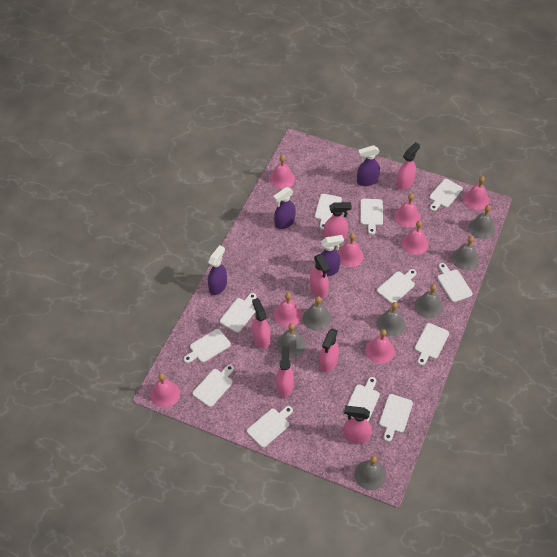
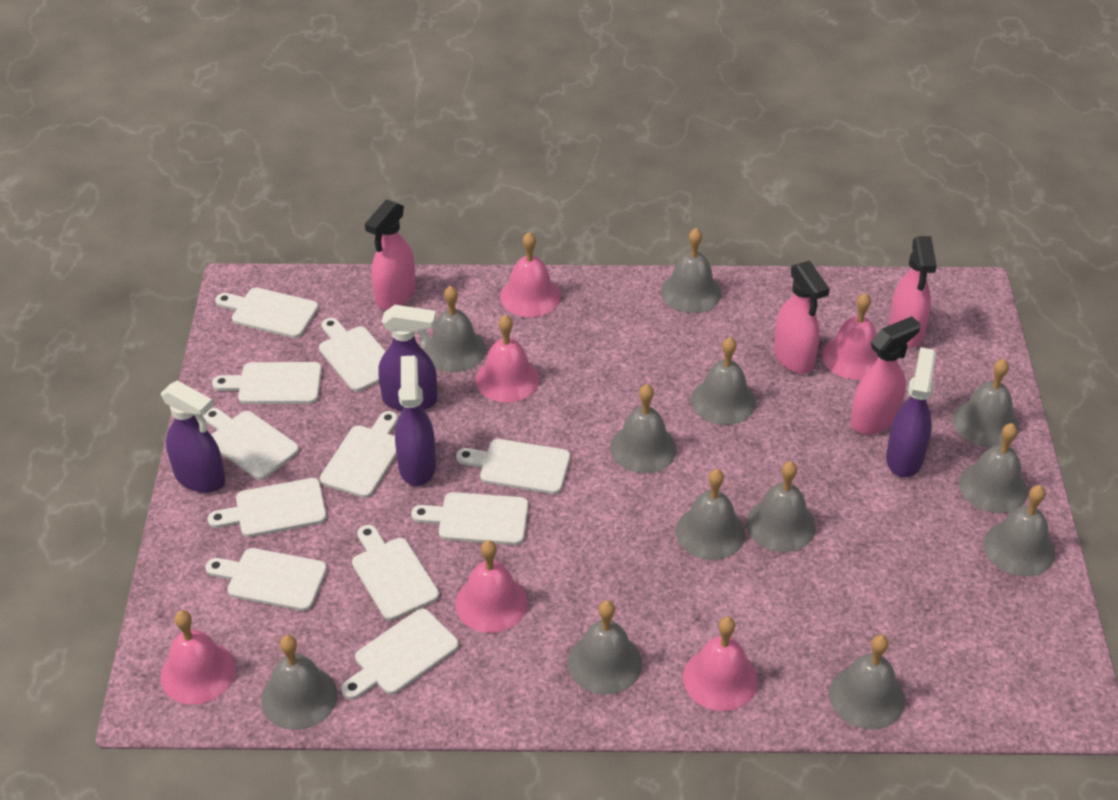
grey bell: [277,323,306,358] [303,296,331,331] [354,456,386,490] [377,302,405,336] [415,284,443,318] [451,236,479,270] [468,205,495,239] = 7 -> [261,635,337,730] [423,286,486,372] [568,600,642,694] [610,384,677,473] [661,228,721,313] [676,469,745,560] [691,337,756,425] [746,461,816,552] [829,635,905,730] [953,359,1019,447] [959,423,1028,513] [984,485,1055,577] = 12
pink bell: [150,373,180,408] [270,155,295,189] [274,293,302,327] [337,233,364,267] [366,329,395,364] [394,193,421,228] [401,221,429,255] [463,176,489,210] = 8 -> [160,610,236,704] [455,540,527,633] [476,315,539,402] [500,232,561,317] [683,617,758,711] [822,293,878,380] = 6
pink spray bottle: [252,298,270,349] [276,346,294,397] [310,254,330,298] [320,329,339,373] [324,202,352,240] [343,406,372,444] [396,142,420,190] = 7 -> [365,200,416,310] [774,261,830,374] [850,316,921,434] [888,236,937,348] = 4
white cutting board: [184,329,231,363] [192,364,234,407] [220,293,257,333] [247,406,293,448] [315,194,342,230] [345,377,380,421] [360,199,383,235] [377,269,417,304] [379,394,413,442] [415,323,449,366] [429,179,463,211] [437,263,473,303] = 12 -> [203,408,299,480] [205,548,327,611] [208,478,326,537] [212,362,322,404] [215,288,319,338] [319,318,386,392] [320,411,398,498] [341,609,459,699] [352,525,439,620] [411,492,528,545] [456,439,570,494] = 11

